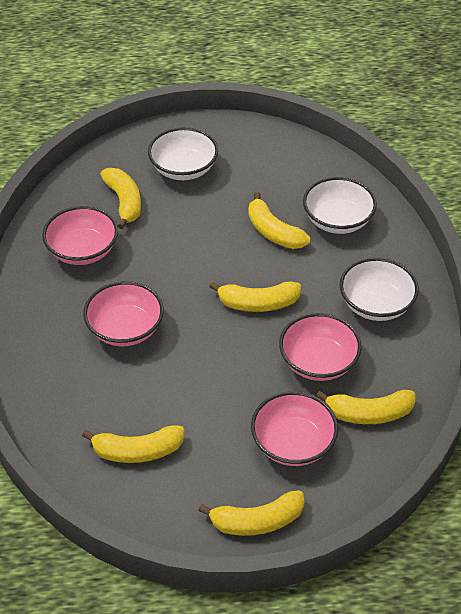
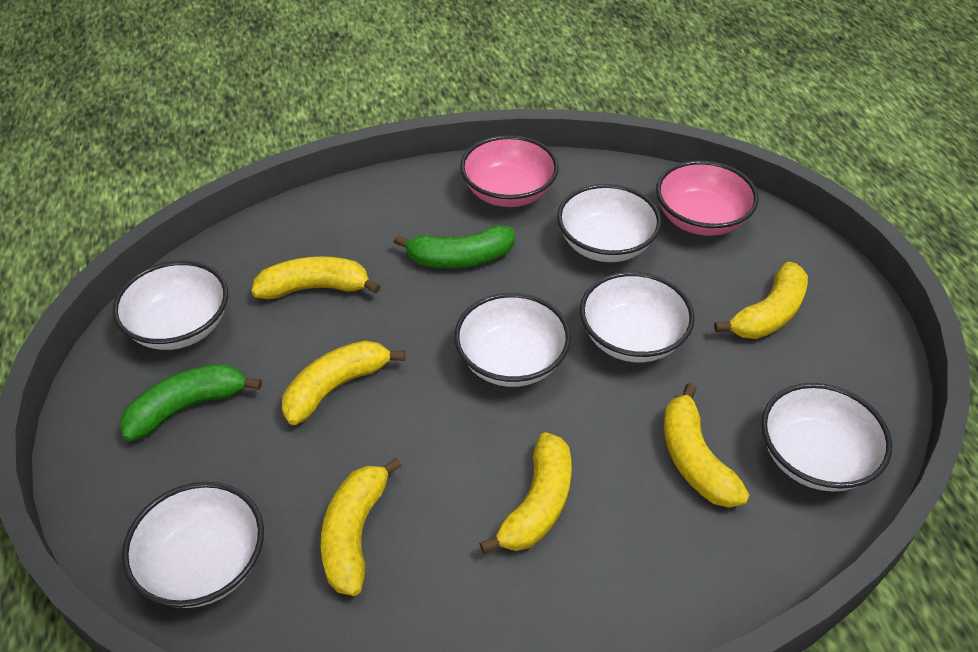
green banana: none = 0 -> [120,364,262,441] [394,225,515,268] = 2
pink bowl: [42,206,118,265] [83,281,164,346] [251,391,338,466] [279,313,362,381] = 4 -> [460,135,559,207] [656,161,759,236] = 2
white bowl: [148,127,218,180] [303,177,377,234] [340,258,419,321] = 3 -> [113,261,228,350] [122,482,264,608] [454,293,571,387] [557,184,662,262] [580,272,695,362] [761,383,892,492] = 6

